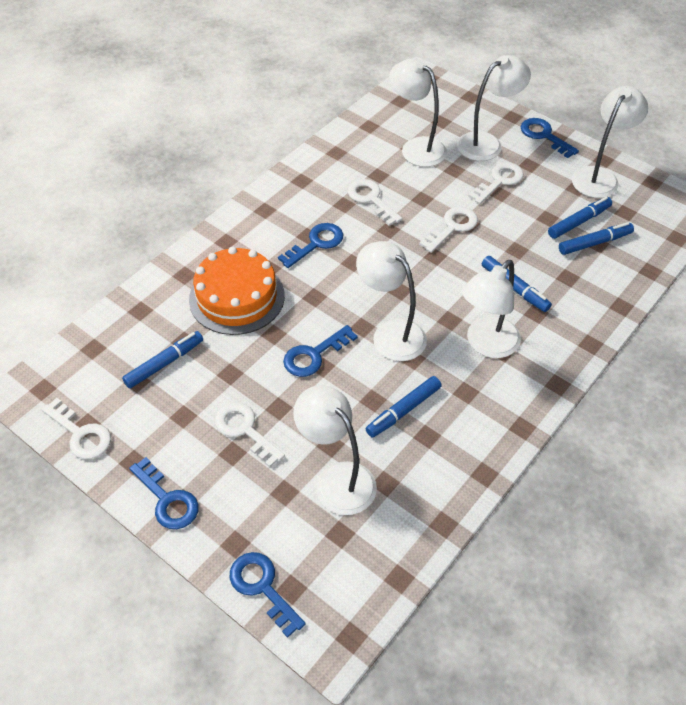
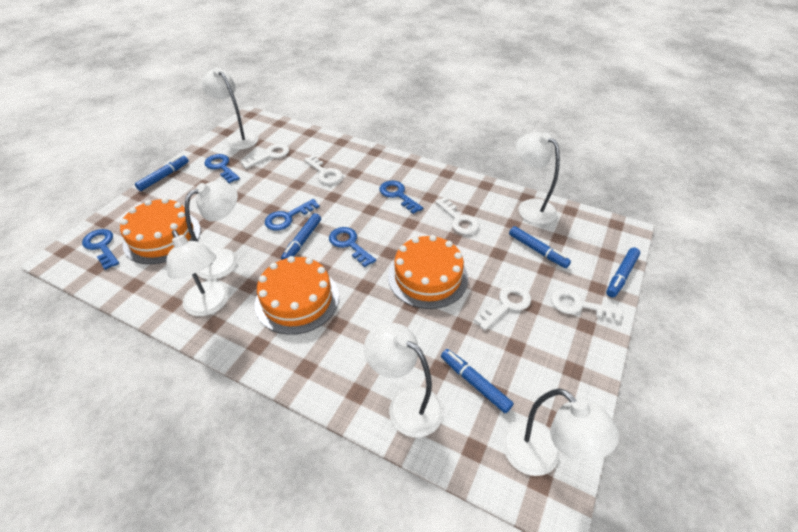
orange cake: [189,247,285,335] = 1 -> [120,198,201,264] [255,256,339,335] [388,235,468,309] = 3

